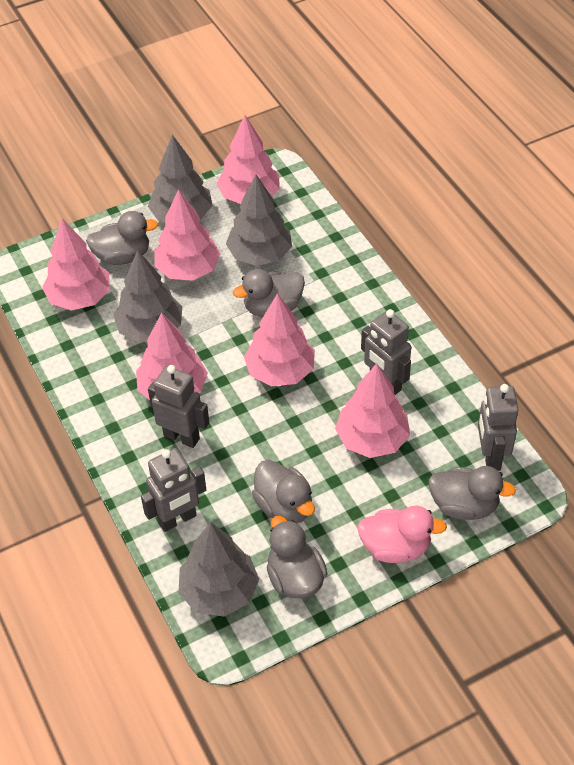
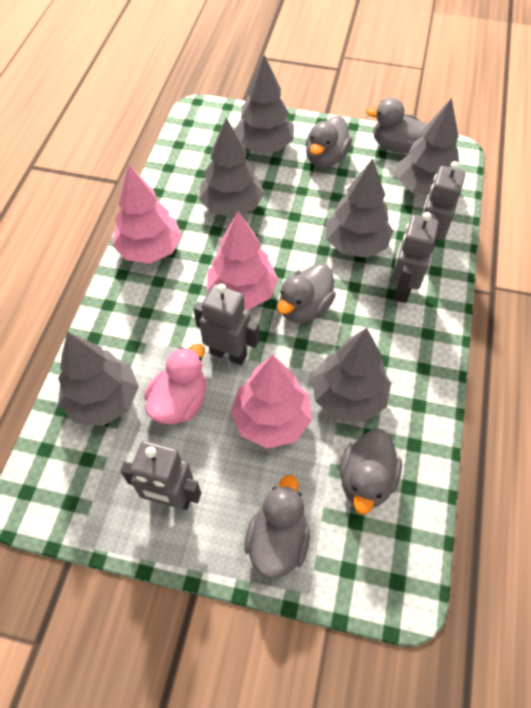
grey tree: [113,250,182,343] [148,135,213,222] [178,522,259,617] [226,175,292,266] = 4 -> [58,332,139,426] [199,118,264,217] [234,54,294,153] [312,328,391,422] [325,159,393,258] [397,98,459,196] = 6
pink tree: [42,219,110,311] [136,312,208,400] [154,189,220,281] [216,115,280,204] [244,293,315,386] [335,363,410,458] = 6 -> [112,165,182,264] [207,212,278,310] [230,355,312,449] = 3

